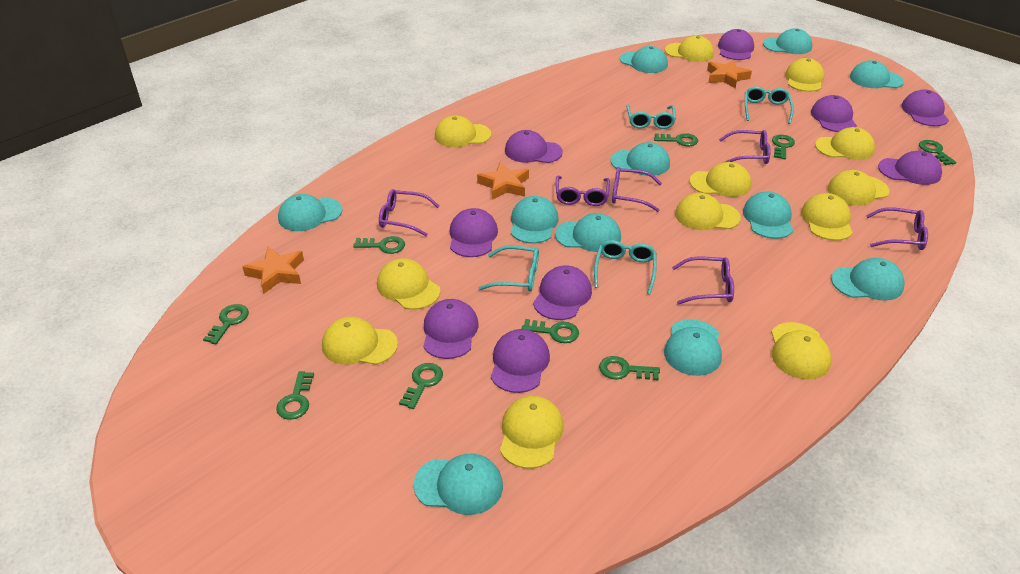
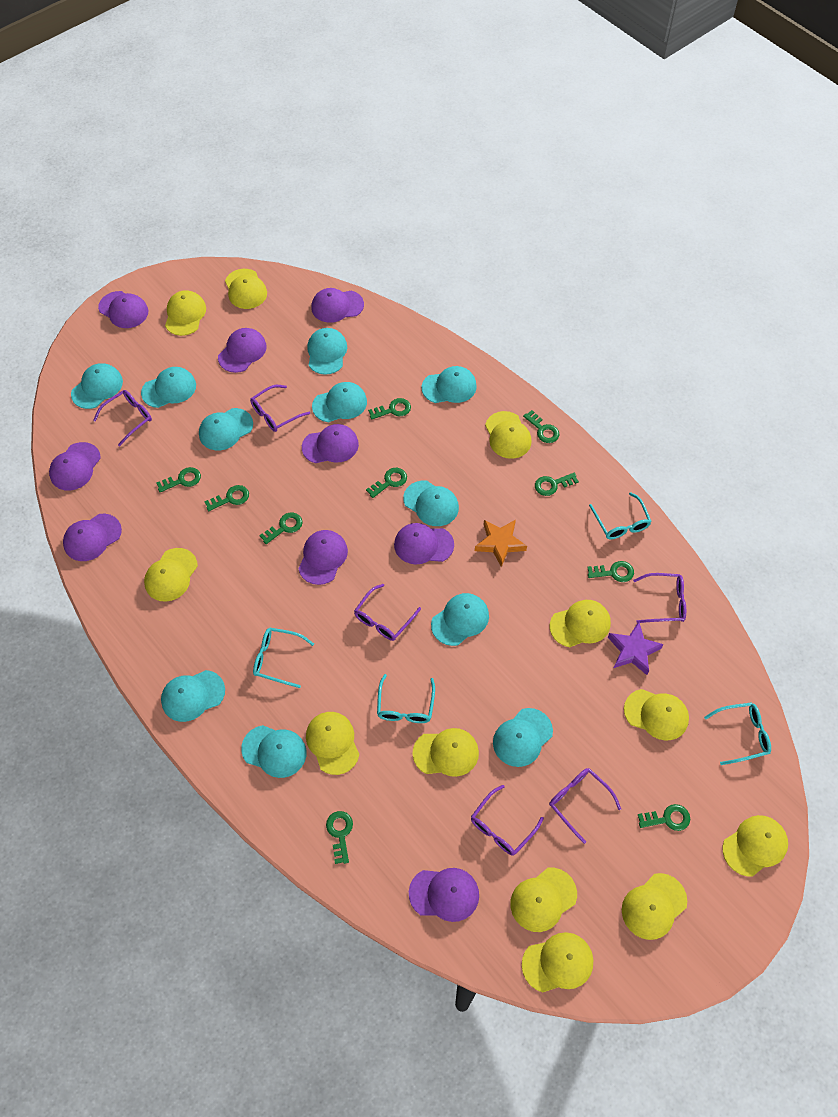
green key: [203,304,249,344] [276,371,314,420] [353,236,405,254] [399,363,443,409] [522,319,579,343] [599,356,660,380] [654,133,698,146] [772,135,795,159] [919,140,956,165] = 9 -> [156,467,201,492] [204,485,249,511] [259,512,303,544] [326,811,353,864] [366,468,407,498] [368,398,411,420] [523,410,560,443] [535,473,579,496] [587,561,634,582] [638,804,690,831] = 10
orange star: [242,247,304,294] [477,162,529,200] [707,60,752,89] = 3 -> [475,520,527,567] = 1
purple star: none = 0 -> [608,622,664,675] = 1

